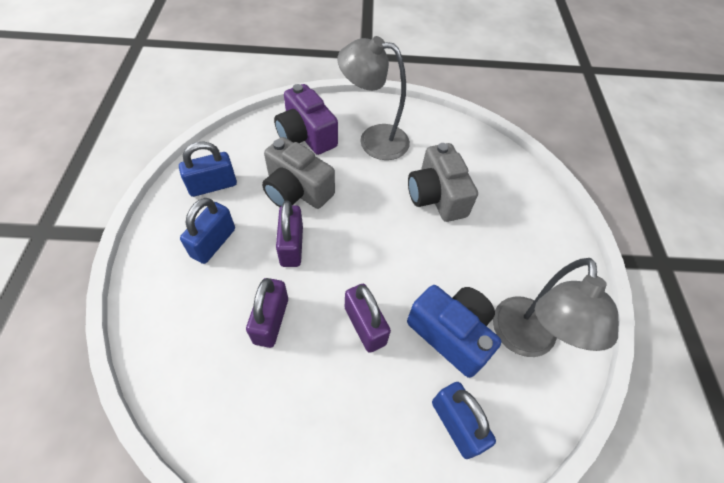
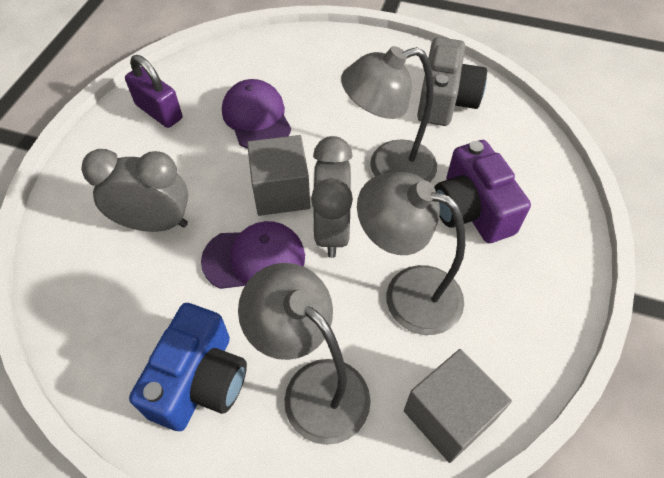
blue padlock: [179,141,237,197] [180,198,235,264] [432,382,496,459] = 3 -> none = 0
grey camera: [262,137,335,209] [408,143,478,222] = 2 -> [417,37,487,126] = 1
grey clock: none = 0 -> [81,149,188,232] [311,136,353,258] = 2
grey cube: none = 0 -> [247,135,310,216] [404,349,512,463] = 2
grey lamp: [338,36,410,160] [493,258,619,357] = 2 -> [238,263,371,445] [341,46,437,182] [357,172,465,335] = 3
purple cap: none = 0 -> [201,221,305,289] [222,79,291,149] = 2
purple padlock: [246,278,288,348] [276,201,303,267] [345,284,391,353] = 3 -> [125,55,182,128] = 1

